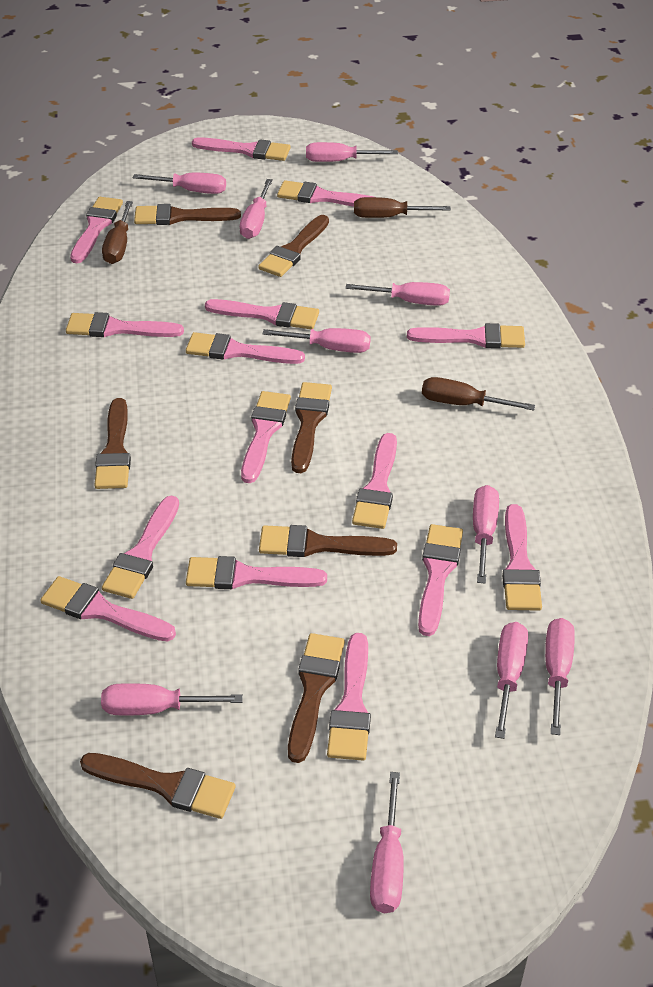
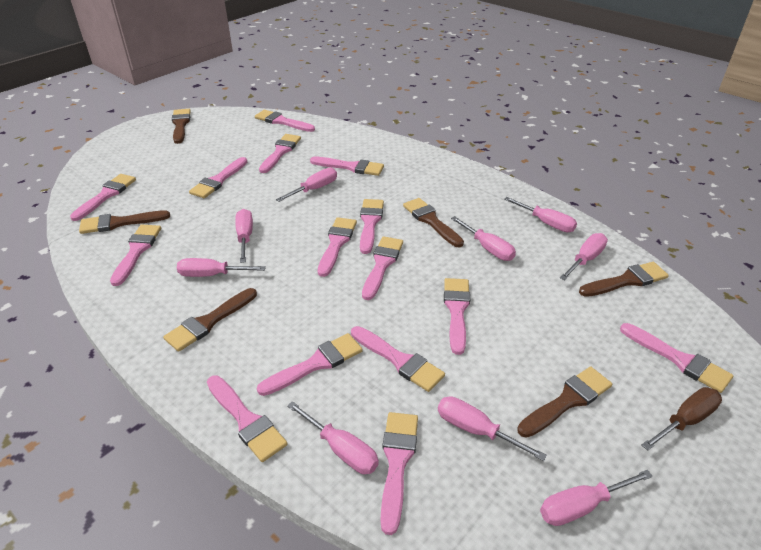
brown brush: [80,753,236,819] [95,398,131,489] [134,204,241,225] [258,215,329,277] [259,525,397,557] [288,633,345,763] [291,382,332,473] = 7 -> [79,210,170,234] [163,288,257,352] [172,109,191,144] [403,198,464,247] [517,366,612,438] [579,262,669,297] = 6
brown screwdriver: [102,201,133,264] [354,197,451,218] [422,377,535,411] = 3 -> [642,387,722,451] = 1
pink screwdriver: [101,683,243,716] [133,173,226,194] [240,179,273,239] [262,328,371,353] [306,142,398,162] [345,282,450,306] [370,772,404,913] [473,485,499,584] [495,622,528,739] [545,618,575,735] = 10 -> [177,258,266,277] [235,209,253,263] [276,168,337,202] [287,401,379,474] [438,396,547,461] [451,216,516,261] [504,197,577,232] [540,470,653,526] [560,233,608,280] = 9

